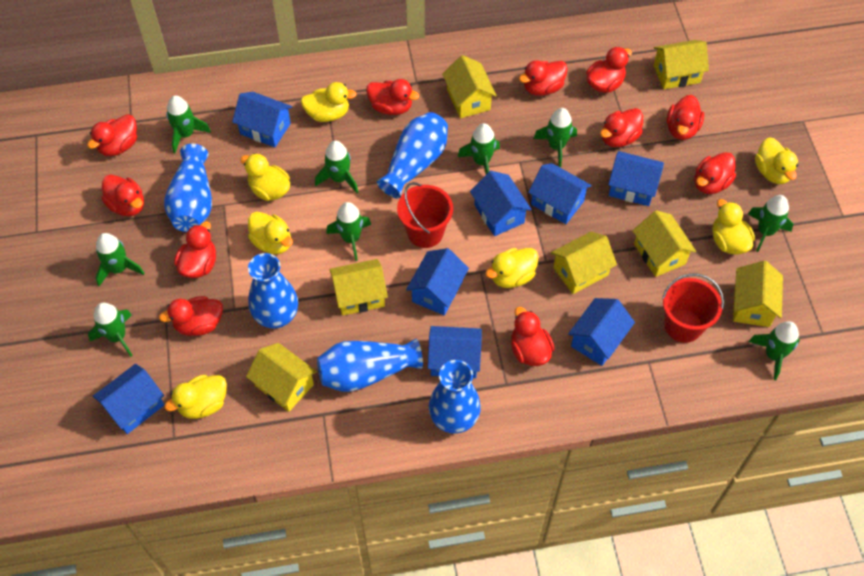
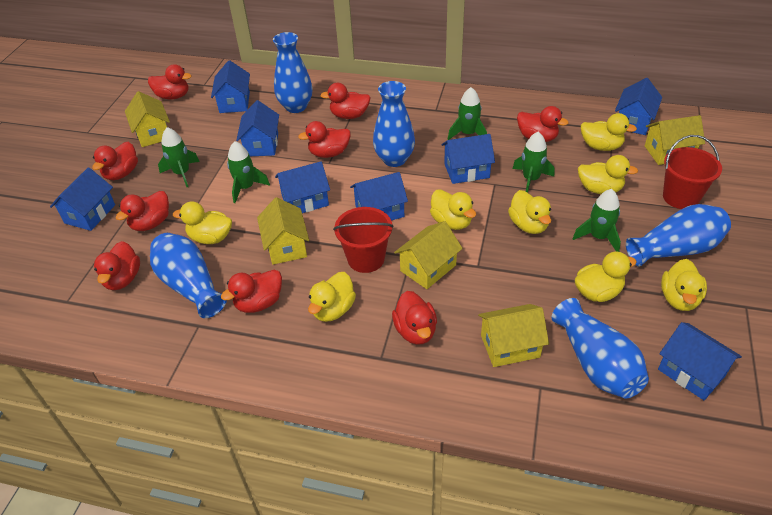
green rocket: [88,303,133,357] [96,233,144,286] [166,95,211,153] [315,141,358,193] [326,202,371,261] [458,123,500,174] [534,108,577,167] [748,195,793,252] [749,321,800,380] = 9 -> [158,127,200,187] [227,141,270,203] [448,87,487,140] [512,132,554,193] [572,189,621,252] = 5
red duck: [87,114,137,156] [101,175,144,216] [159,296,223,336] [174,222,216,278] [366,79,419,115] [511,307,555,366] [519,60,568,96] [586,47,632,93] [600,108,643,147] [667,95,704,140] [695,152,736,194] = 11 -> [92,142,138,180] [94,241,140,290] [116,191,169,231] [148,64,192,100] [221,270,282,313] [298,121,351,158] [320,83,371,119] [392,291,437,345] [517,106,569,142] = 9
yellow duck: [164,375,227,419] [240,153,290,201] [248,212,293,254] [301,82,357,122] [485,248,539,288] [713,199,755,254] [755,137,798,184] = 7 -> [173,202,232,244] [308,272,356,322] [430,189,476,230] [508,190,551,234] [575,252,637,302] [578,155,638,194] [581,113,637,151] [661,259,707,311] = 8
yellow house: [246,343,317,412] [329,259,388,316] [442,55,497,118] [551,232,617,294] [632,210,696,277] [654,40,709,89] [733,260,783,327] = 7 -> [125,91,170,147] [257,197,309,265] [394,221,463,289] [478,304,549,367] [645,115,705,165] = 5

